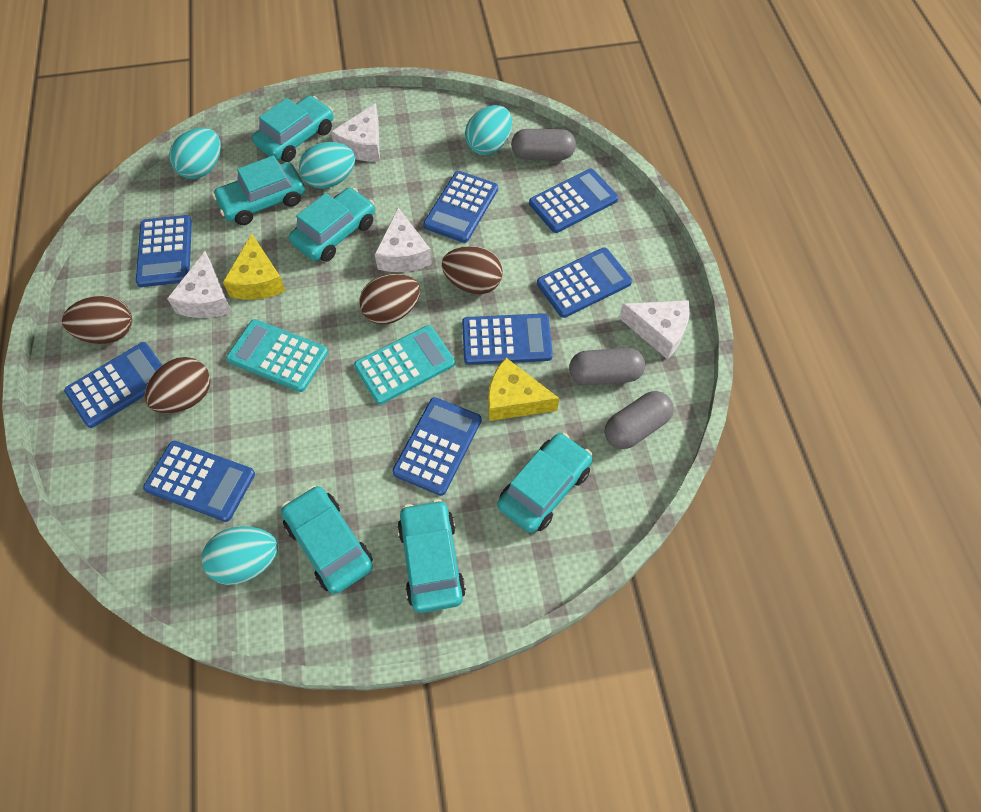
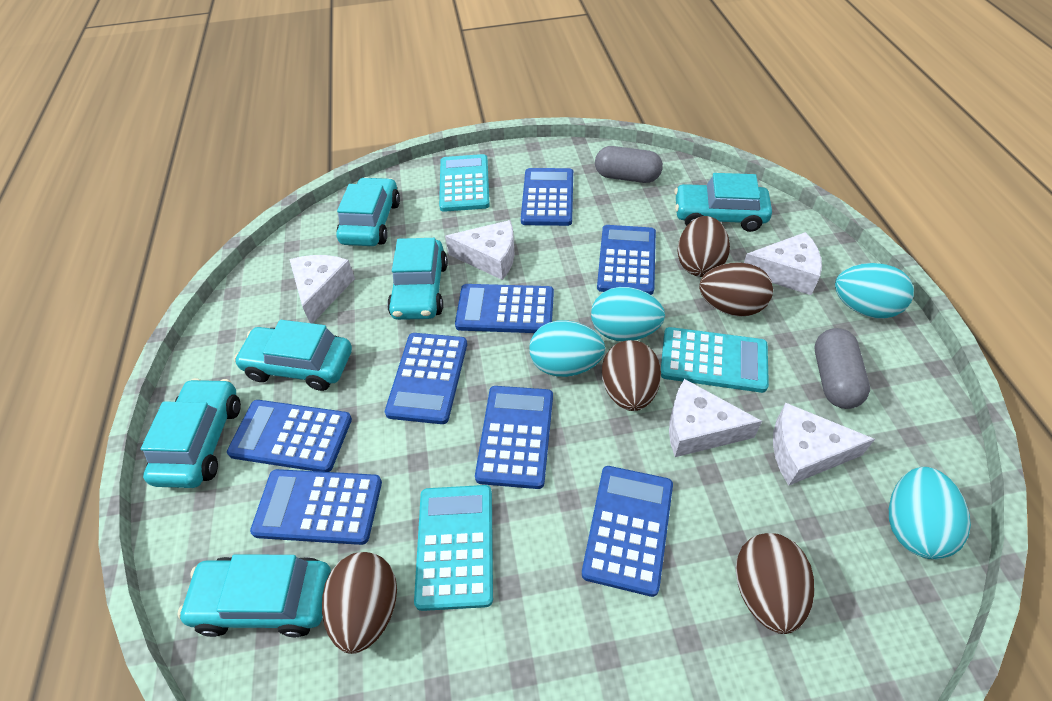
brown egg: [62,296,132,344] [144,357,211,414] [359,274,420,325] [442,246,503,294] = 4 -> [322,552,397,654] [602,340,661,411] [677,216,730,277] [699,262,773,317] [736,533,814,634] = 5
grey capsule: [511,129,576,160] [569,348,645,385] [605,391,674,449] = 3 -> [595,146,663,183] [815,328,870,409] = 2
turquoise calculator: [226,319,328,392] [354,325,455,405] = 2 -> [414,485,493,611] [439,154,490,212] [661,327,769,393] = 3
white cheese: [167,251,232,318] [331,103,380,162] [375,208,432,272] [619,300,690,359] = 4 -> [290,255,355,324] [445,220,514,280] [669,379,762,457] [744,232,822,295] [773,403,875,486] = 5
yellow cheese: [223,234,286,300] [488,358,559,421] = 2 -> none = 0

